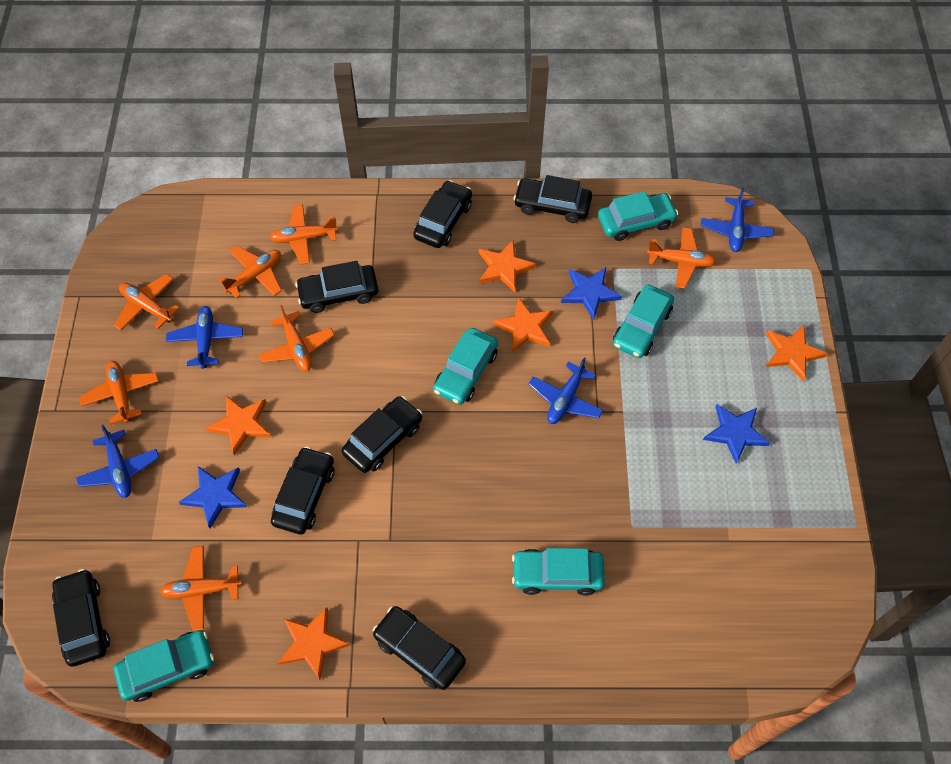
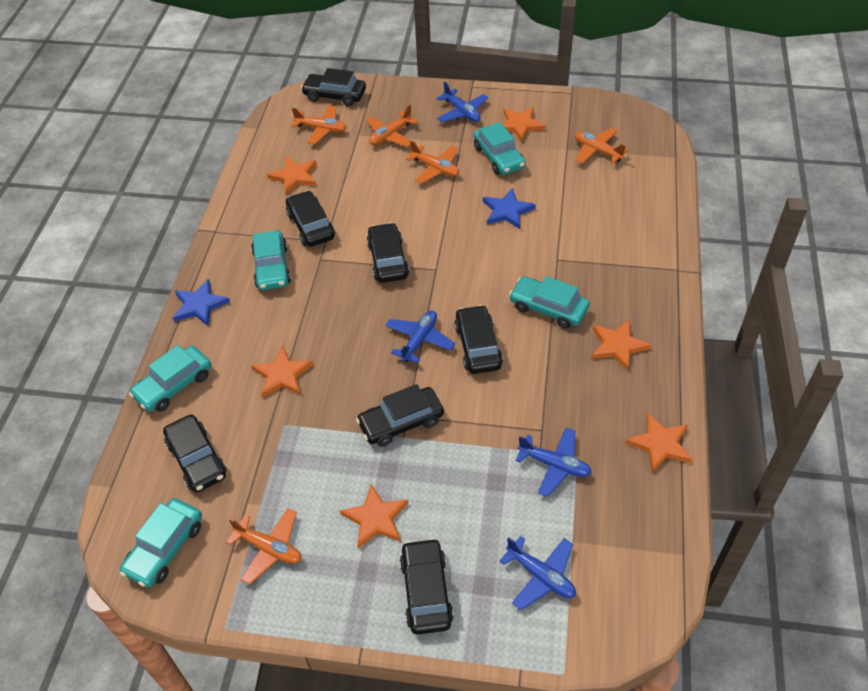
blue star: [179,466,247,529] [561,267,622,320] [703,404,770,464] = 3 -> [173,279,230,326] [483,188,536,229] = 2
orange plane: [79,361,159,424] [114,274,179,330] [160,546,242,631] [219,246,282,299] [259,305,334,371] [270,204,338,264] [647,227,716,289] = 7 -> [226,508,301,585] [292,105,347,145] [366,105,418,147] [406,141,459,184] [574,128,629,164] = 5
orange star: [206,396,271,456] [278,607,350,680] [479,240,536,292] [493,297,553,353] [766,325,828,382] = 5 -> [251,346,313,398] [267,156,317,195] [340,484,408,549] [502,107,546,142] [592,320,651,371] [626,413,692,473] = 6

